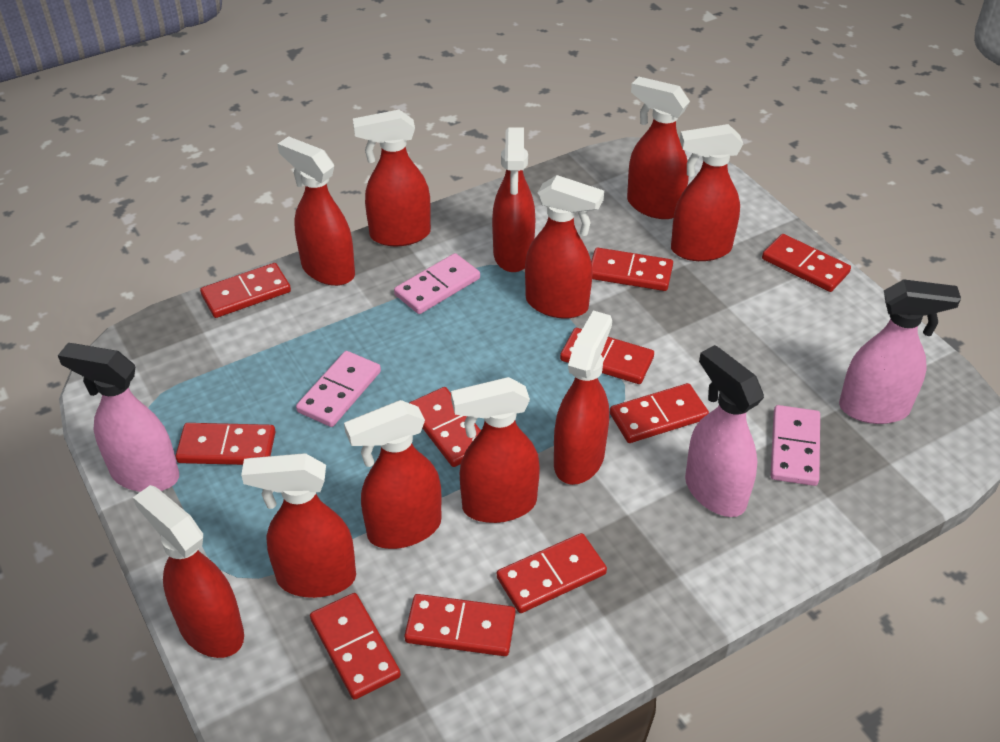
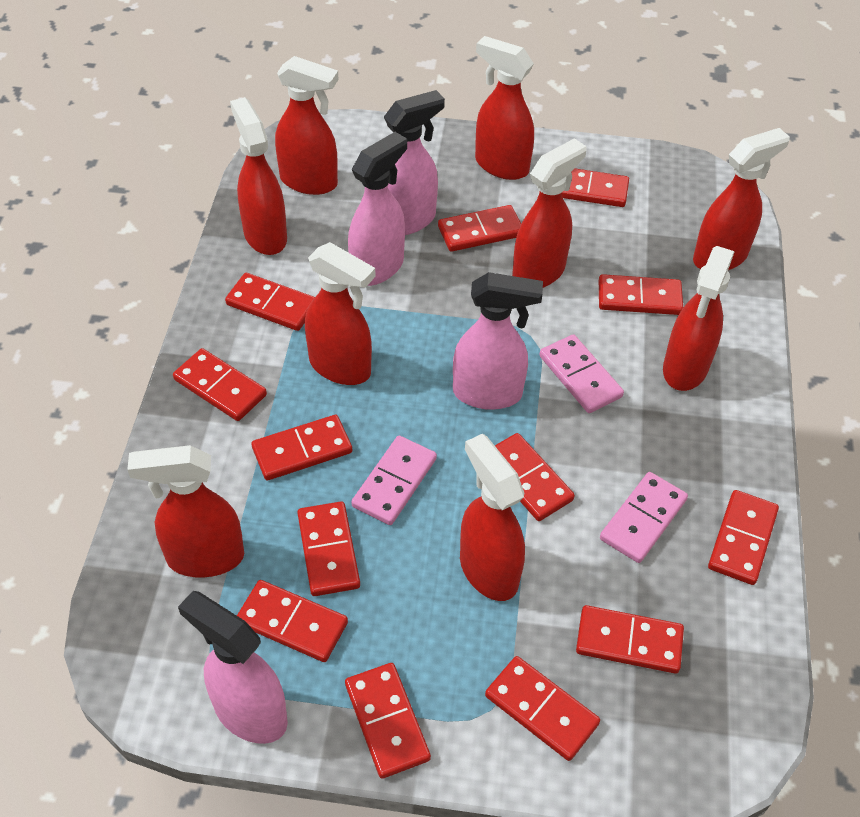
pink spray bottle: [58,343,179,492] [685,345,764,517] [839,279,961,424] = 3 -> [178,591,288,744] [348,132,407,286] [384,90,445,235] [453,272,543,410] = 4
red domino: [176,423,276,465] [200,263,291,318] [310,593,401,700] [404,594,516,656] [409,387,481,467] [497,533,607,613] [560,328,654,384] [591,248,673,291] [610,383,709,443] [762,234,851,292] = 10 -> [173,348,267,421] [225,273,315,331] [237,580,348,662] [251,415,352,480] [297,502,360,596] [345,663,431,779] [438,205,521,252] [485,656,600,761] [495,433,575,521] [561,168,629,207] [576,605,684,674] [599,274,683,315] [708,490,779,585] = 13
red spray bottle: [133,485,244,658] [241,453,356,598] [277,136,355,286] [344,400,442,549] [353,110,431,246] [451,377,540,523] [492,127,535,272] [525,175,604,319] [554,311,612,485] [627,77,690,219] [671,124,743,261] = 11 -> [127,445,244,577] [230,97,287,255] [275,56,339,195] [305,242,375,385] [460,434,525,601] [475,36,534,180] [512,138,587,288] [663,246,734,391] [693,128,790,270] = 9

